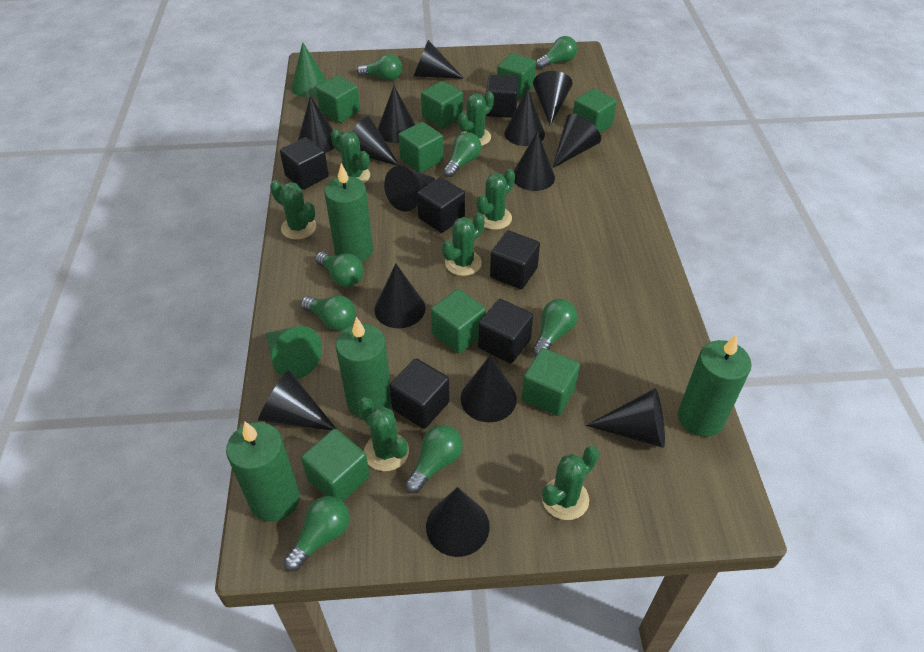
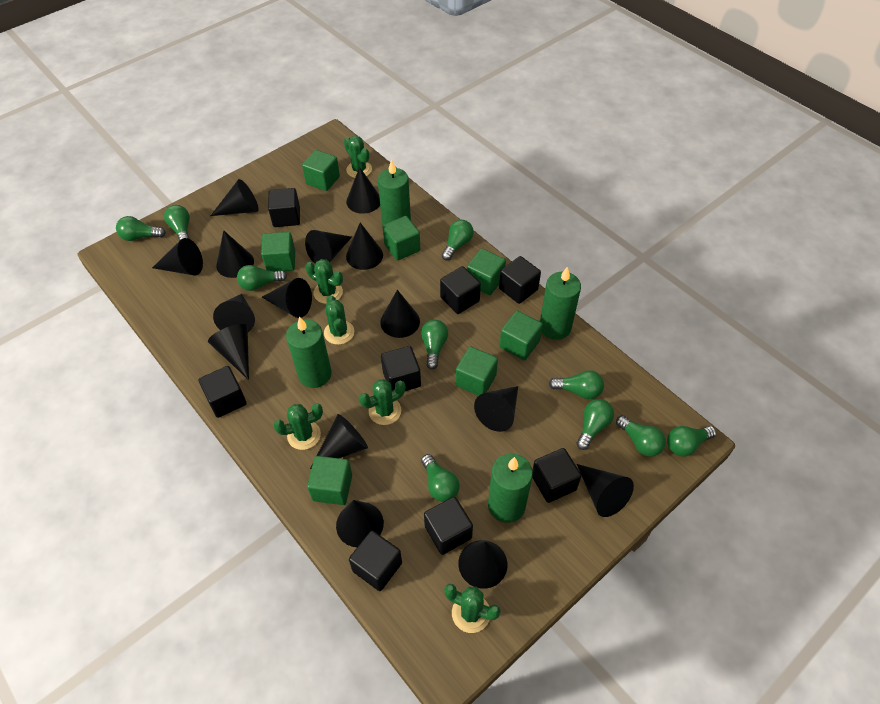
black cone: [258,370,336,430] [298,96,334,153] [352,116,400,166] [374,263,426,328] [378,86,415,143] [384,166,436,212] [414,40,464,79] [426,487,490,557] [460,355,517,422] [504,89,545,146] [514,131,555,191] [533,71,573,126] [552,114,601,168] [586,388,665,448] = 14 -> [152,238,203,275] [208,324,249,380] [210,179,259,216] [213,294,255,332] [216,230,254,278] [262,278,312,318] [305,230,352,264] [310,414,368,469] [336,500,384,547] [346,167,380,214] [346,223,383,270] [380,290,420,338] [458,540,508,589] [474,386,518,432] [577,464,634,517] = 15
black cube: [280,137,329,189] [389,358,450,429] [417,177,465,233] [478,299,533,364] [486,75,518,118] [490,230,540,289] = 6 -> [199,366,247,418] [268,188,300,227] [349,531,402,591] [381,346,421,391] [424,497,473,555] [440,266,481,314] [499,256,541,304] [532,448,581,503] = 8
green cactus: [270,180,316,240] [331,129,370,183] [358,397,409,471] [442,213,485,276] [458,91,494,146] [477,169,515,230] [542,446,599,520] = 7 -> [273,403,323,450] [306,259,343,304] [324,295,354,345] [344,136,372,178] [359,379,405,425] [444,584,501,633] = 6
green cone: [265,326,322,379] [291,42,327,97] = 2 -> none = 0
green cube: [301,429,370,501] [316,76,360,123] [398,122,443,173] [421,81,463,129] [431,289,486,354] [497,53,536,98] [522,348,580,416] [573,88,617,133] = 8 -> [261,232,295,271] [302,150,340,191] [307,456,352,505] [382,216,420,261] [456,347,498,396] [467,249,506,295] [499,311,543,360] = 7
green light bulb: [284,496,350,571] [301,295,356,331] [315,252,364,287] [357,54,402,81] [405,425,463,493] [444,132,481,177] [532,299,578,356] [536,36,577,69] = 8 -> [116,216,166,241] [164,205,190,241] [237,265,287,291] [421,320,448,370] [421,454,460,502] [442,220,474,260] [549,370,604,399] [576,399,614,450] [616,415,666,457] [667,426,716,457] = 10

